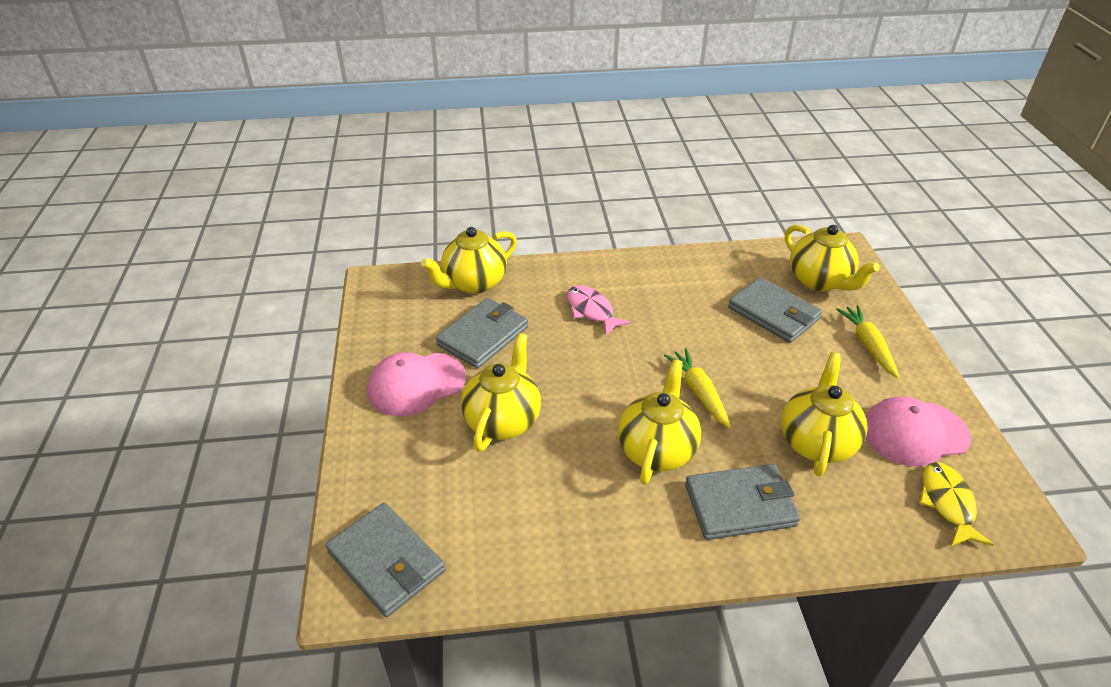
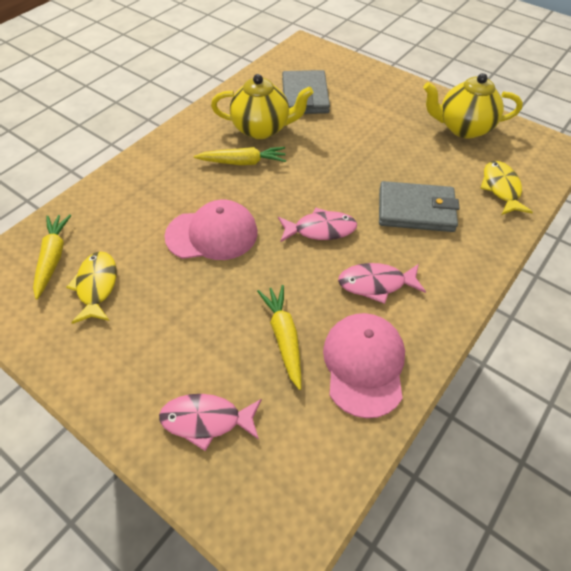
grey wallet: [326,503,446,617] [436,298,528,368] [685,464,801,540] [728,277,822,343] = 4 -> [282,70,330,114] [379,181,460,232] = 2
pink fish: [567,285,631,336] = 1 -> [159,394,262,451] [278,207,357,242] [338,263,426,304] = 3
yellow carrot: [664,348,731,429] [836,305,899,378] = 2 -> [33,214,71,300] [194,147,286,165] [257,285,301,390] = 3
yellow fish: [919,462,994,546] = 1 -> [66,251,117,324] [480,161,533,215] = 2
yellow teapot: [421,227,517,294] [461,333,541,452] [618,359,701,485] [781,352,868,476] [785,225,880,291] = 5 -> [211,74,313,139] [423,73,523,138] = 2

